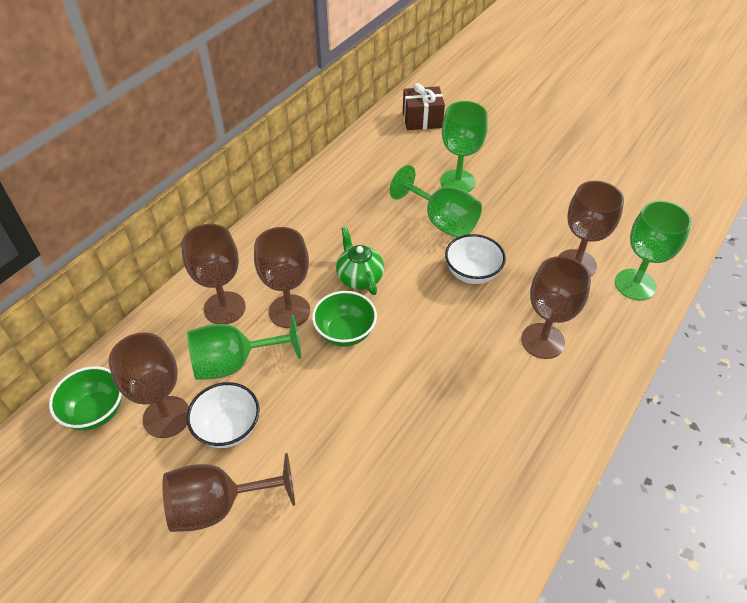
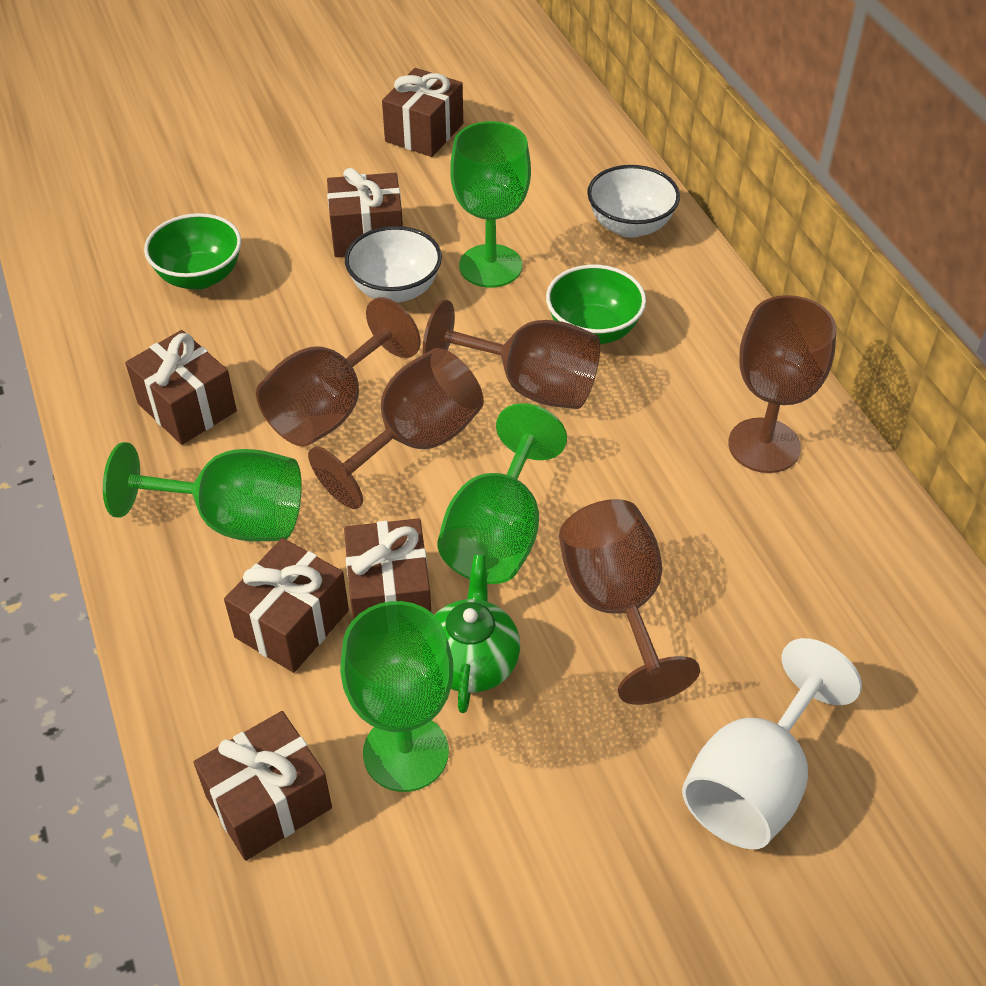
brown gift: [403,83,445,130] = 1 -> [125,330,237,445] [194,711,332,861] [224,538,349,673] [327,168,403,257] [344,518,431,620] [382,68,463,157] = 6
brown goblet: [108,332,189,438] [162,453,295,532] [181,224,246,324] [254,227,310,328] [521,256,591,359] [559,181,624,276] = 6 -> [256,297,421,447] [308,348,484,509] [423,300,600,409] [559,499,700,705] [728,295,836,473] = 5
white goblet: none = 0 -> [682,638,862,849] = 1

